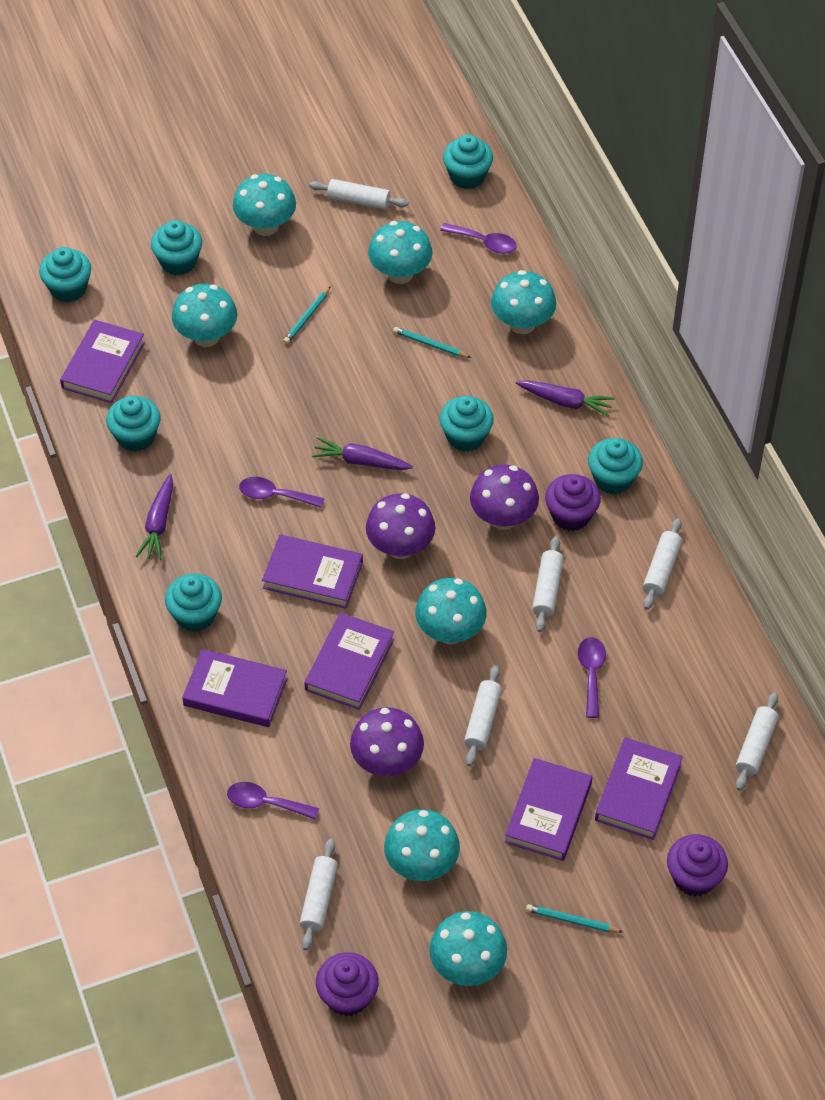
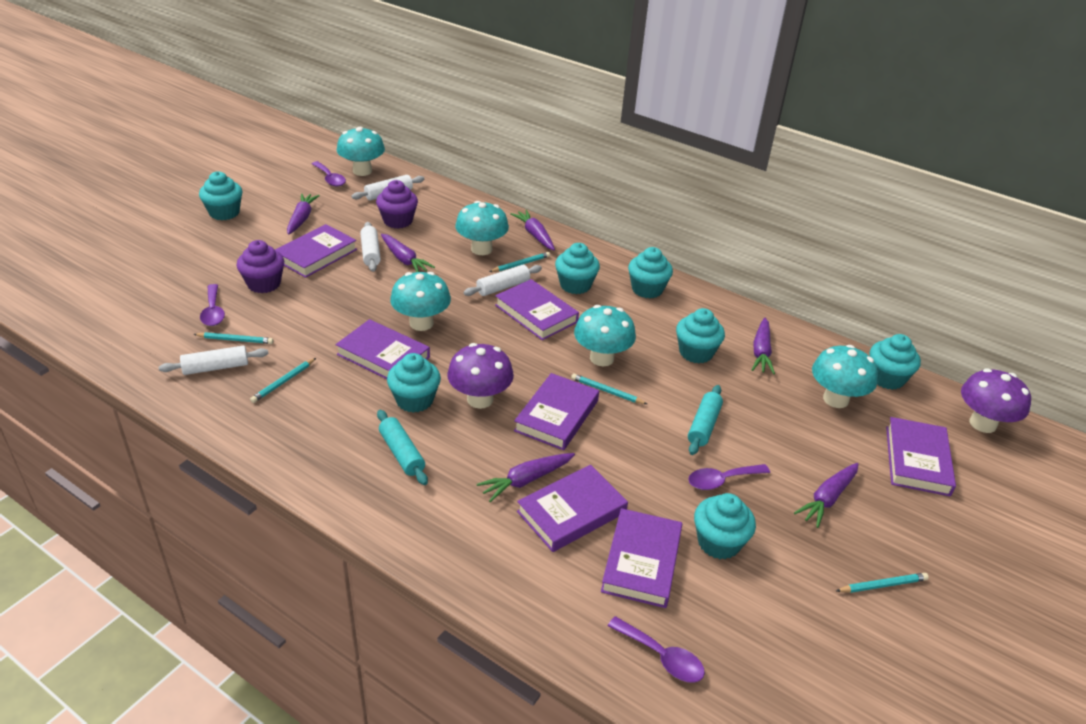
purple book: [60,320,145,403] [182,649,288,727] [262,534,363,608] [304,613,394,710] [505,758,592,861] [595,737,683,840] = 6 -> [275,224,357,278] [335,319,430,379] [495,279,579,340] [514,373,599,450] [517,465,628,552] [601,508,682,608] [886,417,956,497] = 7
purple carrot: [136,474,173,560] [311,437,413,470] [516,380,615,417] = 3 -> [287,193,320,235] [381,234,435,272] [477,453,575,502] [510,210,555,250] [752,317,775,374] [794,463,859,528] = 6
purple cupcake: [316,952,379,1016] [545,474,601,531] [667,834,728,896] = 3 -> [236,240,284,293] [376,180,418,229] = 2
purple mushroom: [350,707,424,776] [366,493,435,559] [470,465,539,530] = 3 -> [447,343,514,409] [961,368,1031,433] = 2
turquoise mushroom: [172,284,237,347] [233,174,296,236] [368,221,433,284] [384,809,460,881] [415,578,486,644] [429,911,507,986] [491,270,556,334] = 7 -> [337,127,385,176] [390,272,451,331] [455,201,509,255] [574,305,636,366] [812,345,878,408] = 5
turquoise pencil: [283,286,331,344] [393,327,471,358] [526,904,623,933] = 3 -> [194,332,274,344] [250,358,316,403] [489,252,550,272] [571,374,647,404] [836,573,929,593] = 5
turquoise rolling pin: none = 0 -> [377,410,428,485] [688,385,723,455] = 2
white rolling pin: [300,838,338,950] [309,179,409,209] [464,665,502,766] [532,536,564,632] [643,518,682,610] [736,692,778,791] = 6 -> [159,346,269,375] [351,175,424,200] [360,222,381,272] [464,265,542,296] = 4

